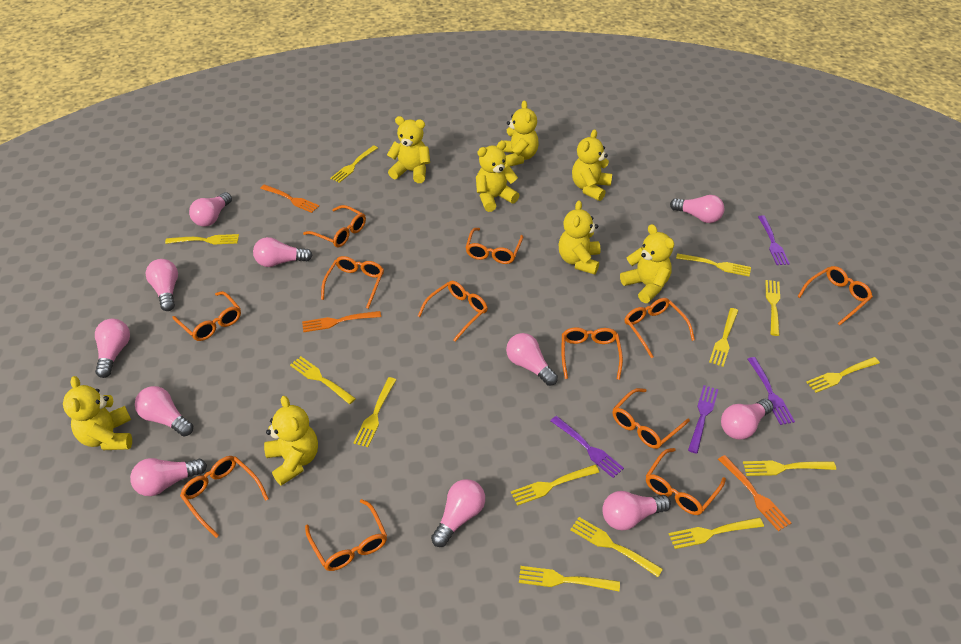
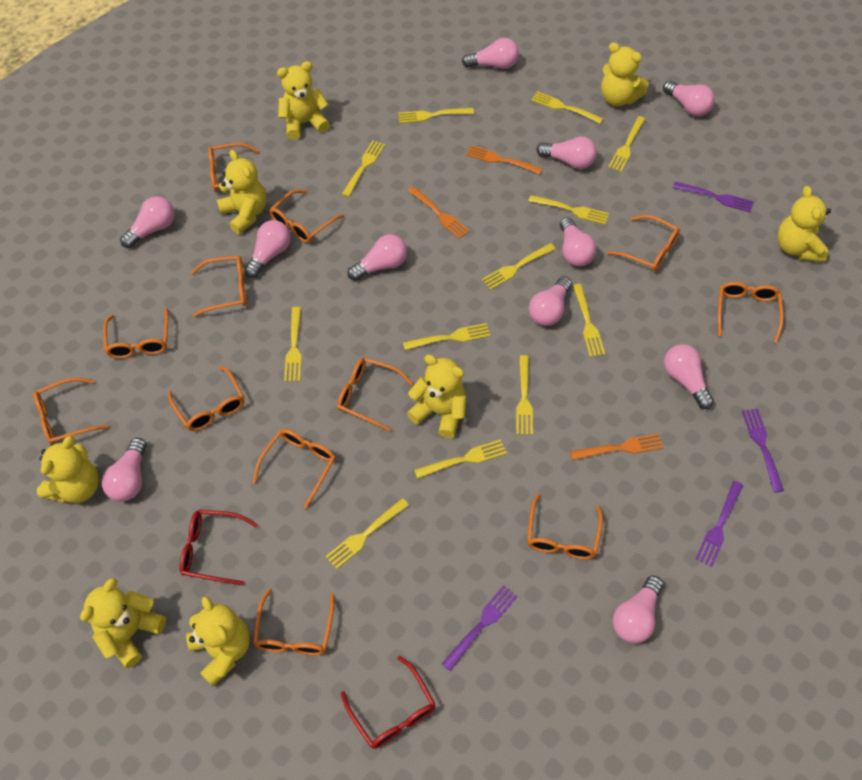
red glasses: none = 0 -> [180,510,258,585] [341,656,436,749] = 2
yellow fork: [165,234,239,244] [290,356,356,404] [330,145,378,183] [353,377,396,447] [511,465,599,506] [519,566,620,591] [570,517,663,577] [669,518,764,549] [676,253,751,277] [709,308,738,367] [743,461,836,476] [765,280,780,336] [806,357,880,393] = 13 -> [284,307,302,382] [325,498,409,569] [342,141,385,197] [398,108,474,123] [403,323,490,350] [414,439,507,479] [482,243,555,290] [516,355,533,435] [528,195,609,224] [531,91,603,124] [573,284,605,357] [608,116,646,172] = 12

